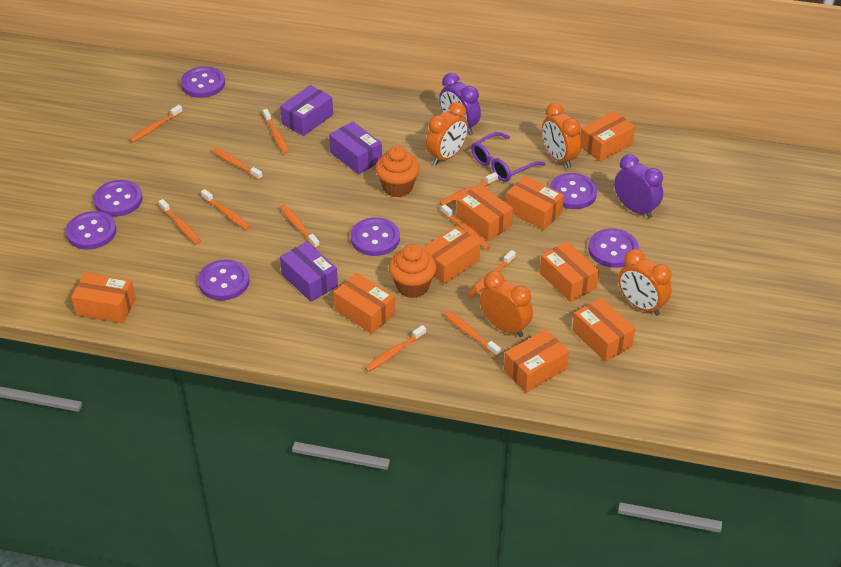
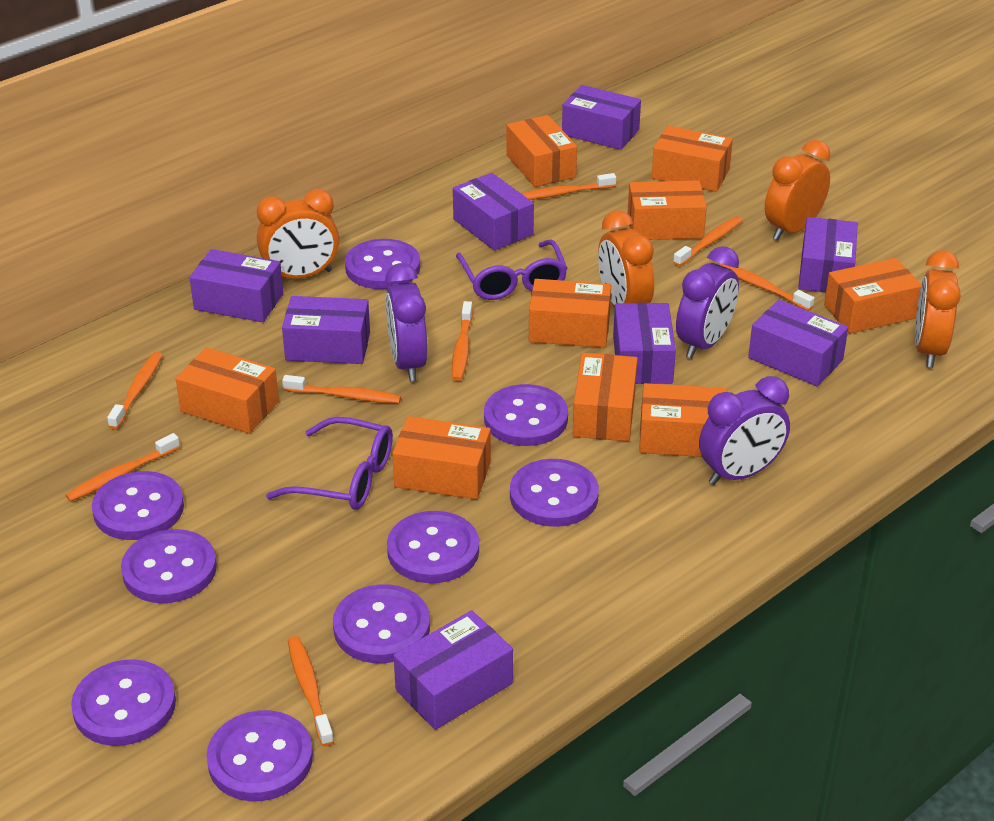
orange cupcake: [375,146,420,197] [389,244,436,298] = 2 -> none = 0
orange toothbrush: [129,105,183,142] [159,199,201,244] [201,189,251,230] [212,148,263,180] [263,109,289,154] [280,205,320,248] [365,325,426,372] [440,172,498,206] [441,204,491,250] [444,311,501,356] [467,250,516,298] = 11 -> [65,433,180,502] [107,352,163,429] [282,375,401,404] [288,636,334,746] [452,301,473,381] [521,173,616,200] [673,216,743,267] [719,263,815,311] = 8
purple box: [280,85,333,136] [280,242,338,302] [329,121,382,174] = 3 -> [189,249,283,322] [282,296,370,364] [394,610,513,730] [453,173,534,251] [562,85,641,150] [613,303,676,384] [748,300,848,387] [798,217,858,293] = 8
purple button: [66,211,117,250] [93,180,143,217] [181,66,225,98] [198,260,250,300] [351,217,400,256] [550,173,597,209] [588,228,639,268] = 7 -> [71,659,176,746] [92,471,184,540] [121,529,217,603] [206,710,313,801] [333,584,430,663] [345,239,420,289] [387,511,479,583] [484,384,568,446] [510,459,599,527] = 9
purple clock: [439,73,481,135] [614,154,663,218] = 2 -> [385,263,428,381] [676,246,739,359] [699,376,790,485] = 3
purple glasses: [471,132,546,182] = 1 -> [266,417,393,510] [456,239,568,300] = 2

